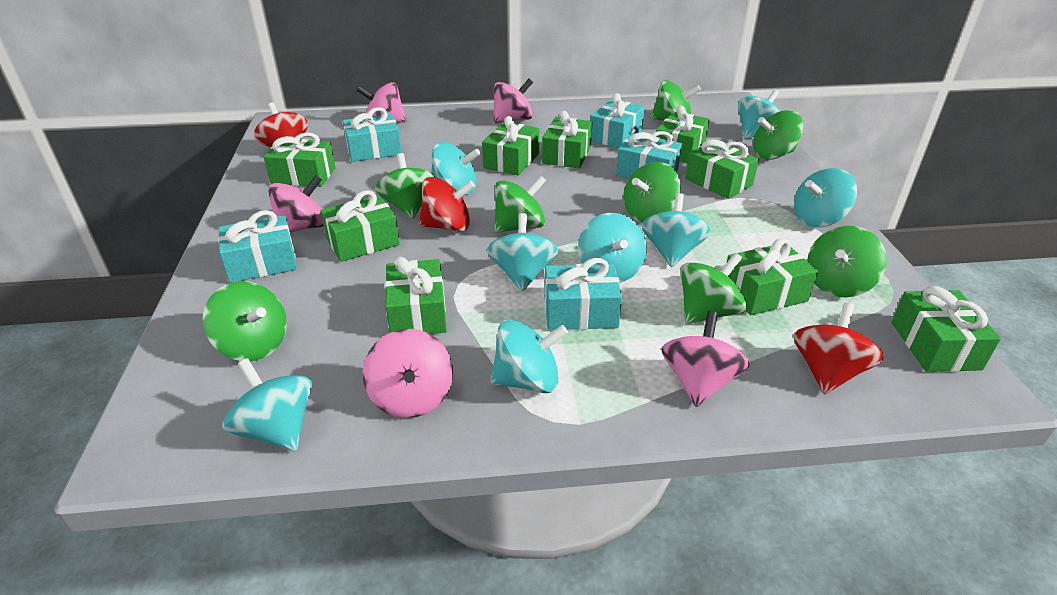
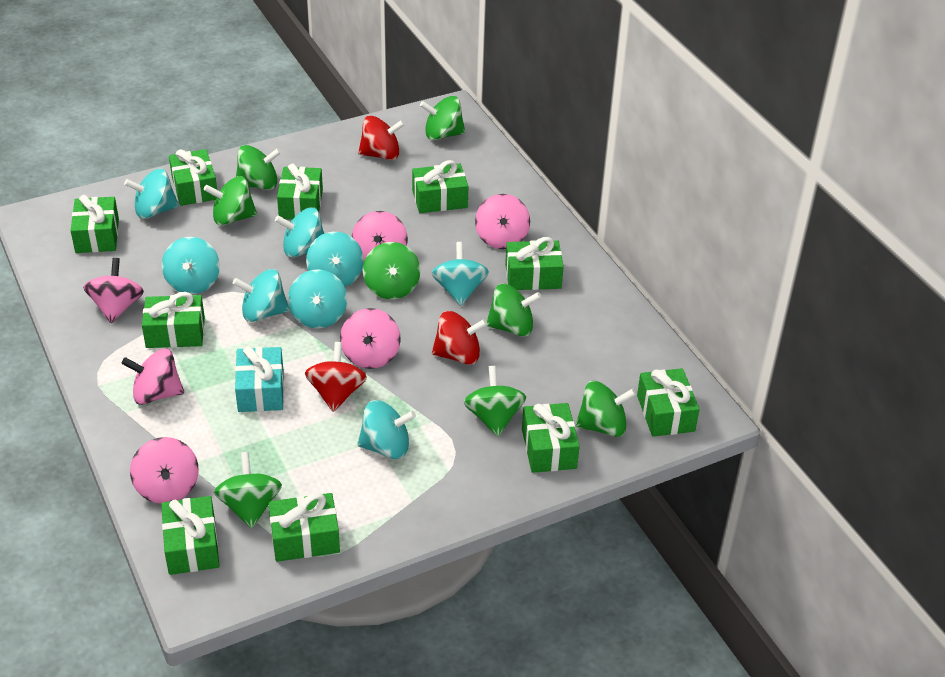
green gift: [264,132,336,187] [321,190,400,262] [385,257,447,334] [482,116,539,175] [542,111,592,168] [656,106,710,163] [685,139,759,199] [727,238,818,315] [891,286,1001,372] = 9 -> [71,195,119,253] [142,292,205,348] [161,496,219,575] [169,149,217,206] [268,493,340,562] [277,164,323,220] [412,160,469,213] [505,237,564,290] [522,403,580,473] [637,368,700,437] = 10
pink spinning top: [268,175,324,232] [357,82,407,123] [363,329,453,418] [493,79,533,123] [661,311,750,407] = 5 -> [83,258,144,323] [122,349,184,405] [130,437,199,504] [340,308,401,369] [352,211,408,261] [475,194,530,249] = 6
turquoise gift: [218,210,297,283] [343,107,402,162] [544,258,622,330] [590,93,645,148] [616,131,682,178] = 5 -> [235,346,284,412] = 1

